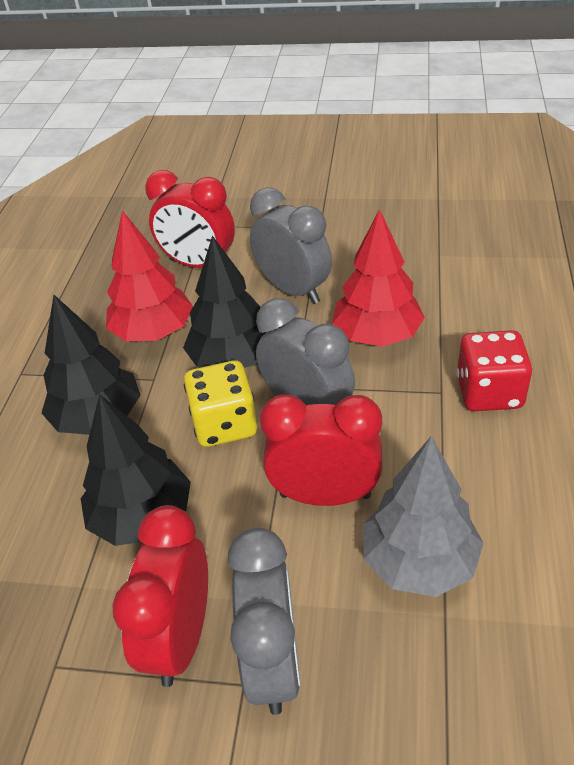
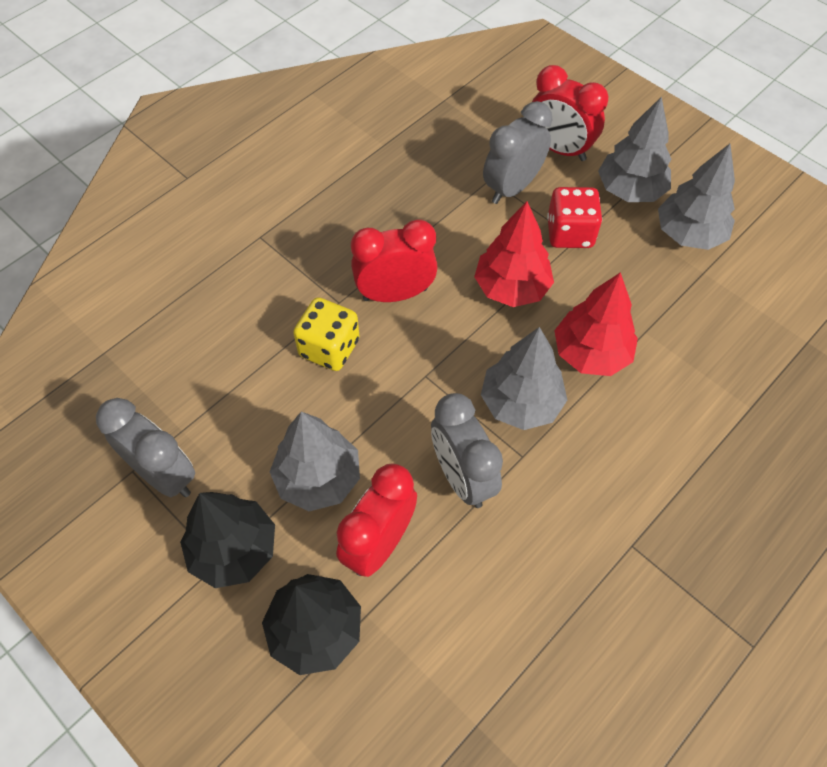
black tree: [42,295,141,435] [81,394,191,546] [183,235,266,368] = 3 -> [180,492,275,588] [262,574,361,675] = 2
grey tree: [363,436,484,597] = 1 -> [270,411,360,511] [481,327,567,430] [598,96,671,202] [658,144,735,250] = 4

